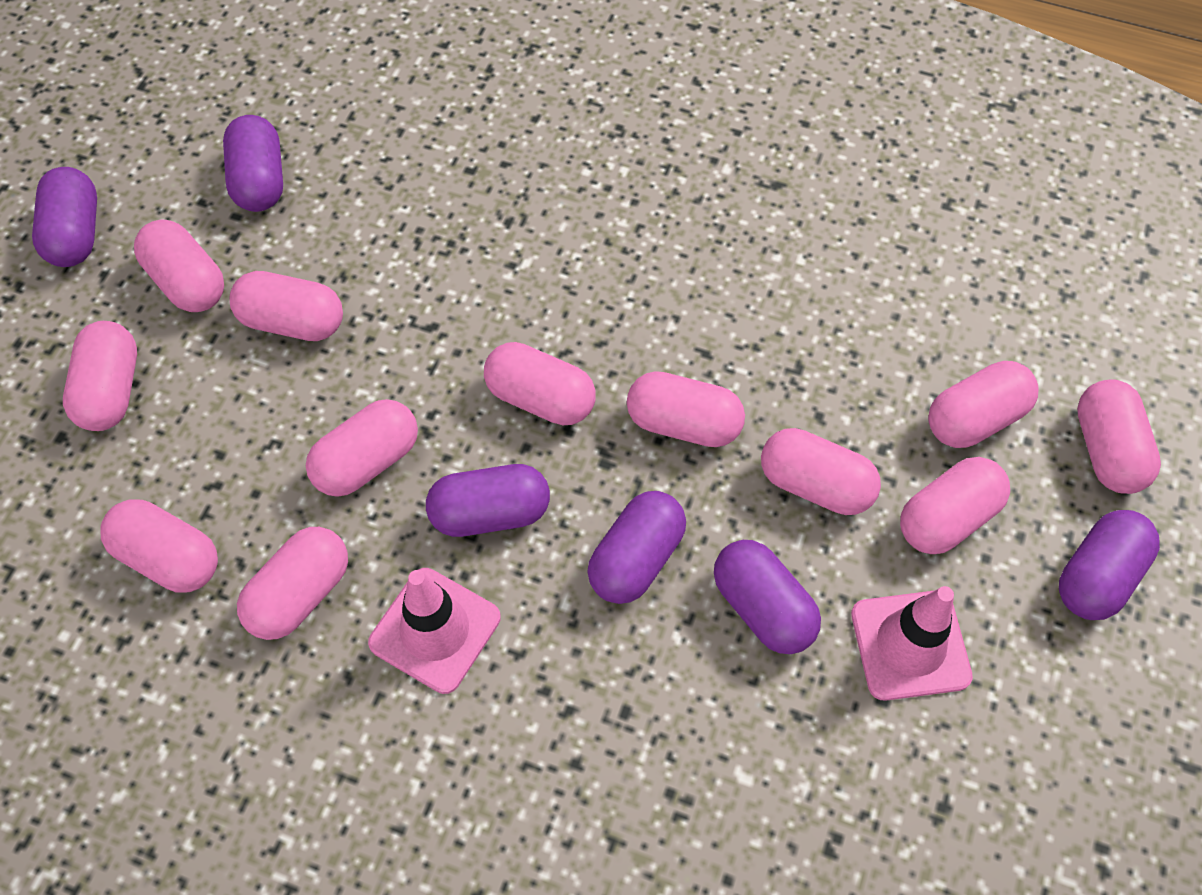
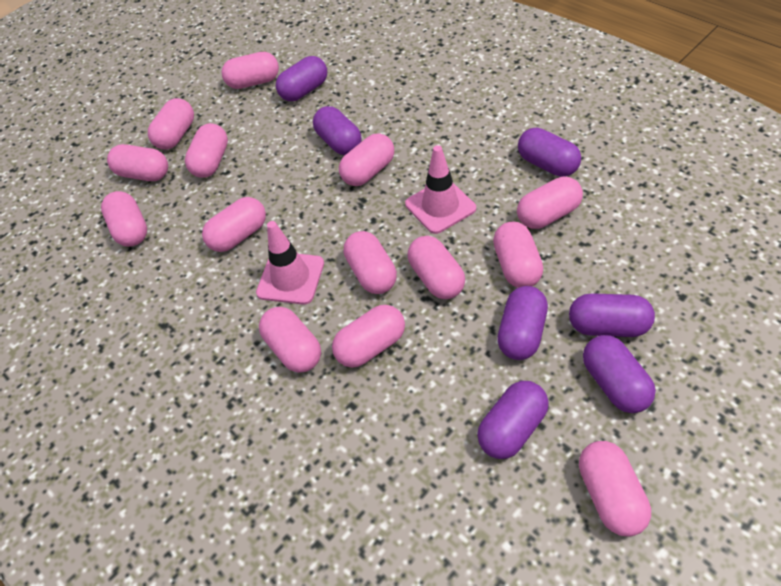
pink capsule: [63,321,137,431] [100,500,218,593] [134,219,224,312] [230,271,343,341] [237,527,348,640] [306,399,418,497] [484,342,596,425] [627,371,745,447] [761,428,881,515] [900,457,1010,554] [928,361,1038,448] [1077,379,1161,494] = 12 -> [101,191,147,247] [107,144,168,181] [148,98,194,150] [185,123,228,178] [202,197,266,252] [221,52,279,89] [259,307,321,373] [332,305,405,368] [339,133,394,186] [344,231,397,294] [408,236,465,299] [493,222,543,288] [517,177,583,229] [579,441,651,537] = 14
purple capsule: [32,167,97,267] [223,115,283,212] [426,464,550,537] [587,491,686,604] [714,540,821,654] [1059,510,1160,620] = 6 -> [276,56,327,101] [313,106,362,155] [477,381,549,459] [497,286,548,360] [518,127,581,177] [569,293,655,337] [583,335,656,413] = 7

